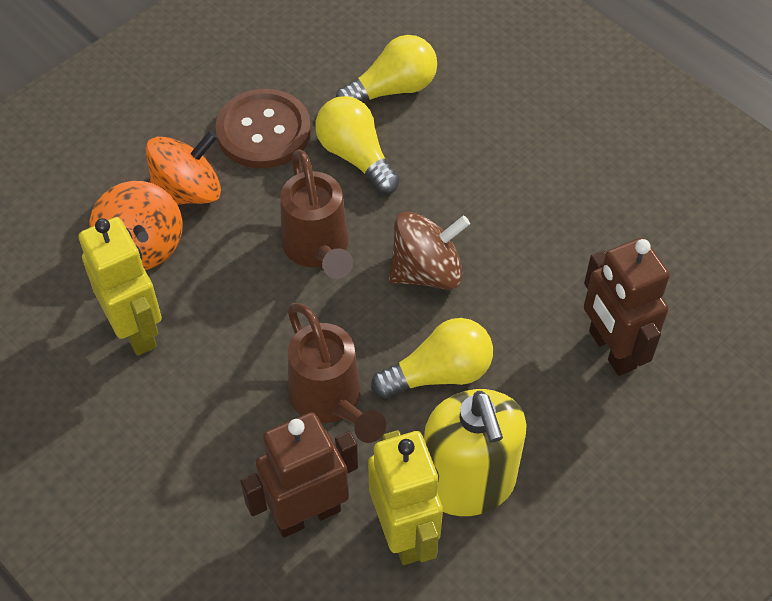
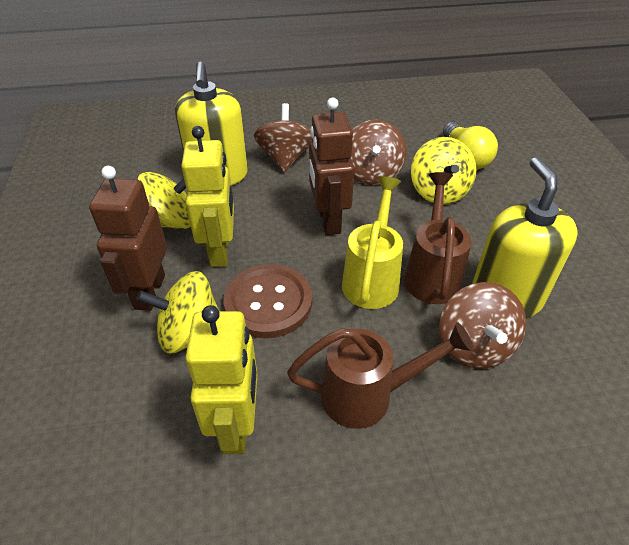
brown spinning top: [389,212,470,290] = 1 -> [254,103,312,172] [351,120,406,185] [439,282,526,369] = 3
orange spinning top: [89,181,183,270] [146,131,221,205] = 2 -> none = 0
yellow light bulb: [315,96,400,194] [336,35,437,103] [371,318,493,399] = 3 -> [443,122,498,169] = 1
yellow soap dispenser: [424,389,527,516] = 1 -> [175,62,248,185] [472,157,577,319] = 2
yellow spinning top: none = 0 -> [136,271,219,353] [137,172,191,229] [411,137,476,205] = 3
yellow watering can: none = 0 -> [342,176,403,309] = 1

